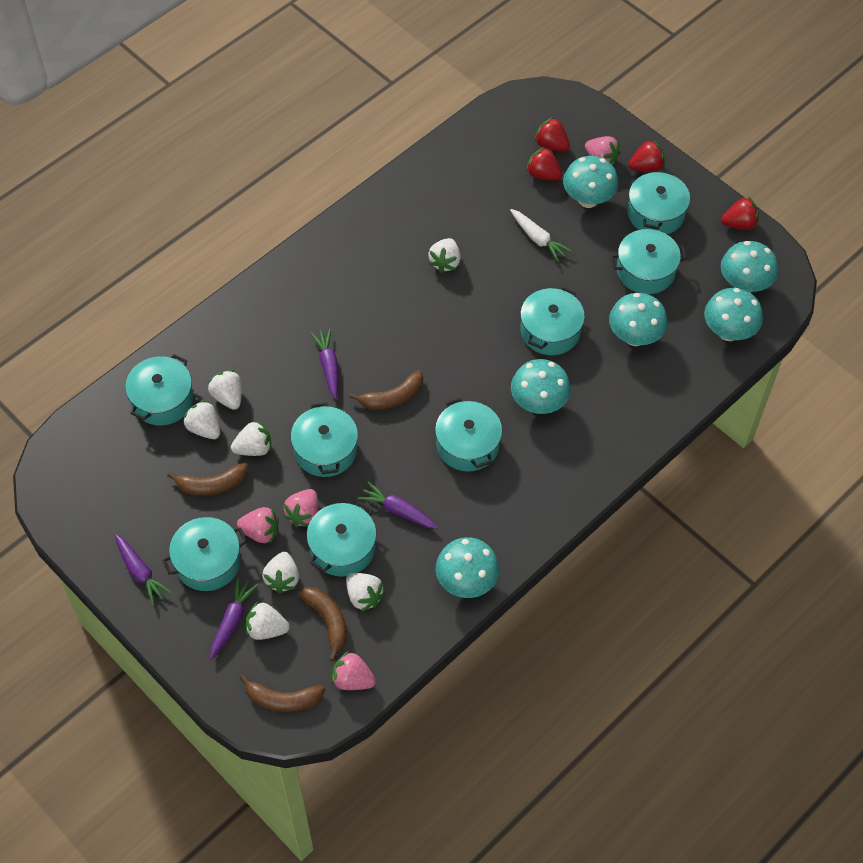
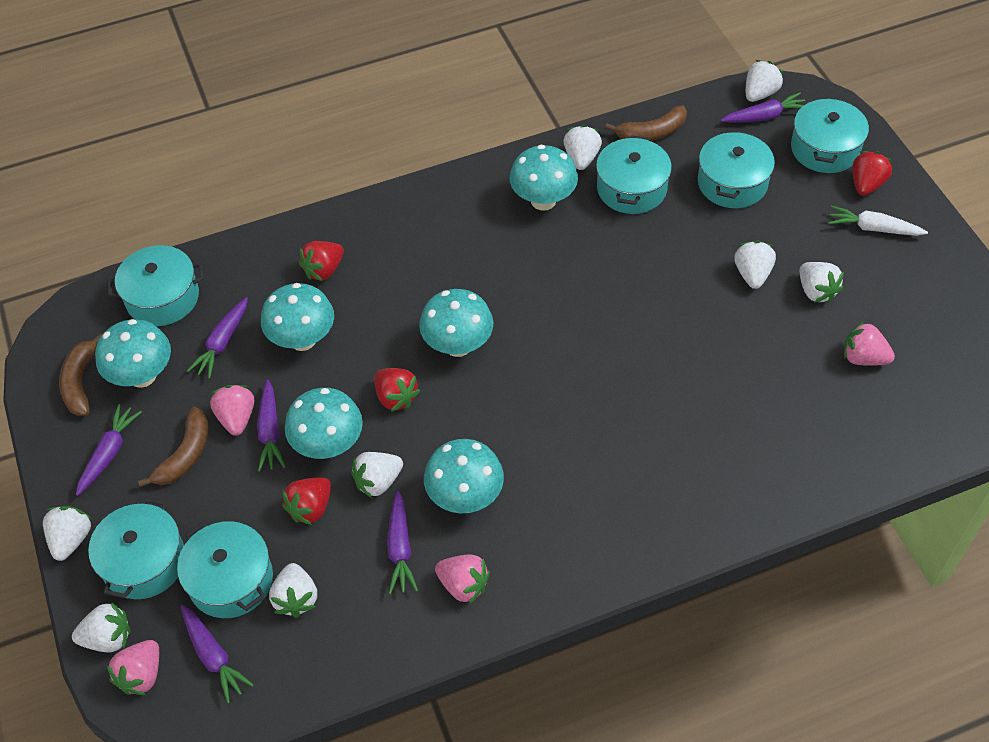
brown banana: [167,463,248,496] [240,674,325,712] [298,587,347,661] [349,370,423,410] = 4 -> [59,333,102,416] [138,407,208,487] [605,105,687,141] = 3
purple carrot: [115,534,172,605] [210,577,258,660] [311,329,339,399] [358,482,438,529] = 4 -> [76,404,142,496] [181,604,254,703] [187,297,248,379] [257,379,286,472] [387,491,418,594] [721,92,805,123] = 6
turquoise pot: [125,354,194,426] [162,517,247,591] [291,402,358,477] [307,502,377,577] [435,398,502,472] [520,287,585,355] [610,229,687,294] [627,170,690,234] = 8 -> [88,498,184,599] [108,245,204,326] [177,521,273,618] [596,136,672,214] [698,130,775,208] [791,97,869,173] = 6
white strawberry: [183,400,220,439] [208,370,242,410] [231,420,271,456] [246,602,290,640] [262,552,299,593] [346,573,386,612] [428,238,460,273] = 7 -> [43,506,92,561] [72,602,131,652] [269,563,317,618] [351,452,403,498] [564,125,602,170] [734,240,776,289] [746,60,783,102] [799,262,844,303] = 8

